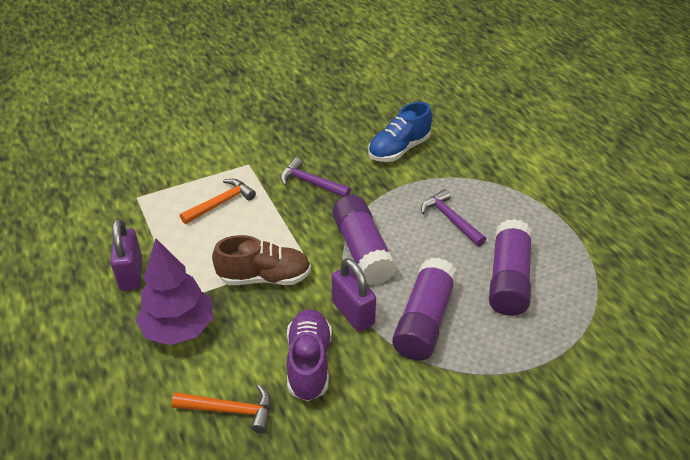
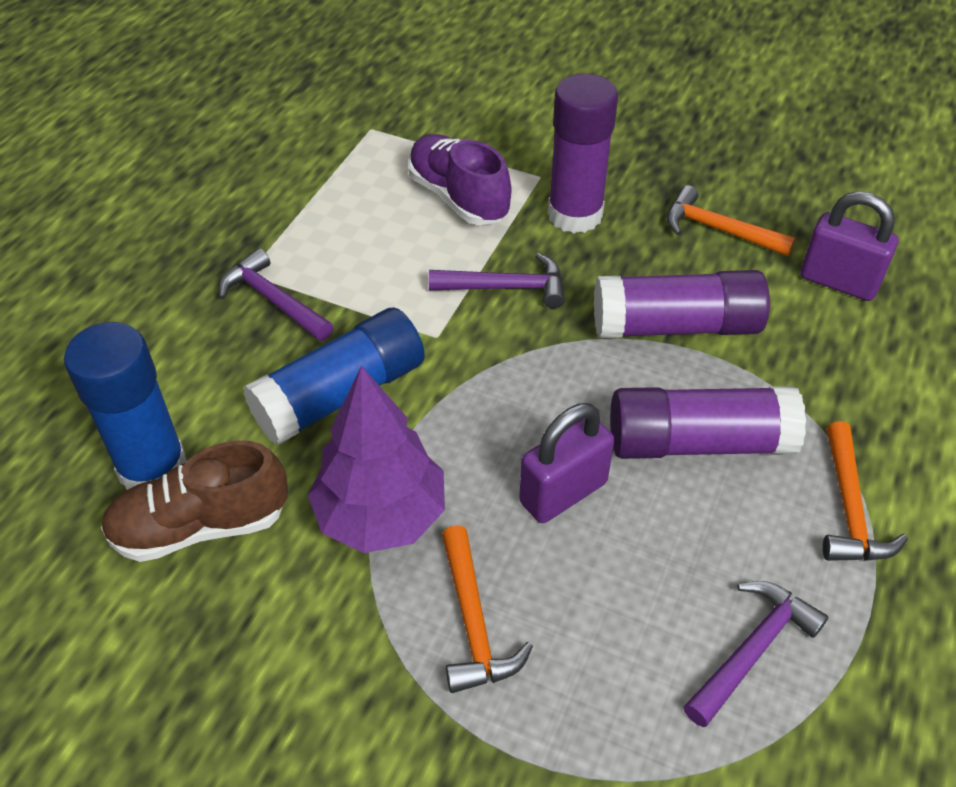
blue glue stick: none = 0 -> [64,322,187,490] [243,308,425,445] = 2
blue shoe: [368,102,432,162] = 1 -> none = 0
orange hammer: [172,384,271,433] [180,179,256,224] = 2 -> [442,525,533,693] [667,185,796,256] [823,421,908,561] = 3
purple hammer: [281,158,351,197] [421,189,486,247] = 2 -> [219,248,333,341] [429,253,565,308] [684,581,828,727] = 3

